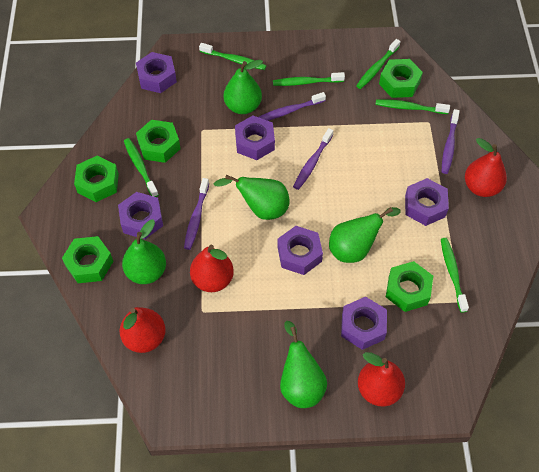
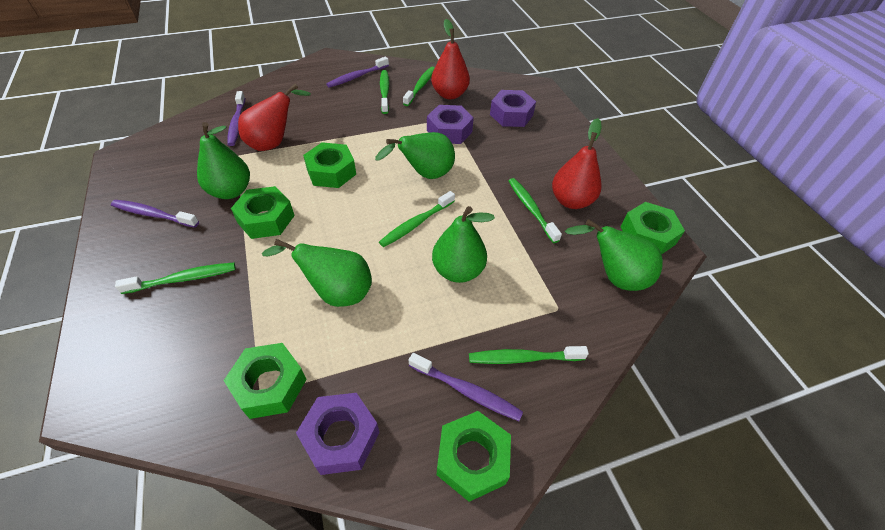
purple nut: [118,192,163,239] [136,52,177,93] [235,116,275,160] [277,226,323,275] [341,297,387,350] [405,178,449,226] = 6 -> [296,393,379,475] [427,105,474,144] [490,90,536,127] = 3
red pear: [120,307,166,353] [190,245,234,292] [358,352,405,406] [465,138,507,197] = 4 -> [238,84,311,151] [431,19,470,99] [552,118,602,209] = 3

